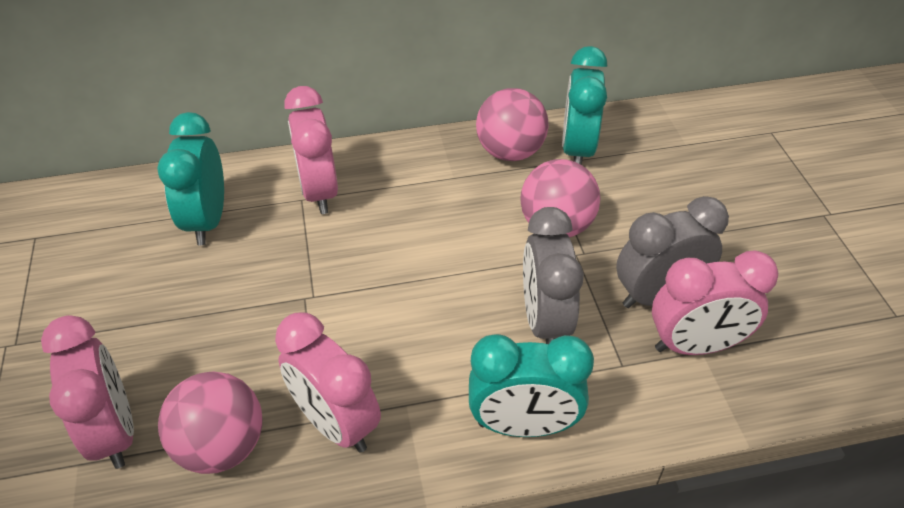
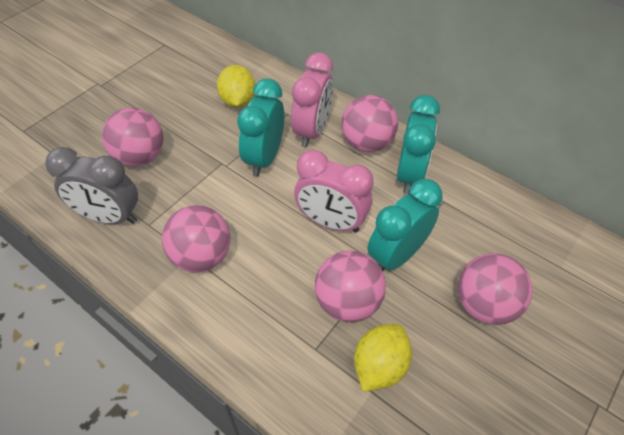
grey clock: [523,207,584,344] [616,196,729,308] = 2 -> [45,147,138,224] = 1
pink ball: [158,371,262,474] [476,88,549,161] [520,159,600,237] = 3 -> [102,107,163,166] [162,205,230,272] [315,251,386,322] [341,95,398,152] [457,253,532,325] = 5
pink clock: [41,315,134,469] [275,313,381,453] [284,86,338,214] [652,251,778,355] = 4 -> [291,53,333,147] [294,150,374,233] = 2
yellow lemon: none = 0 -> [217,65,255,107] [354,324,412,391] = 2

